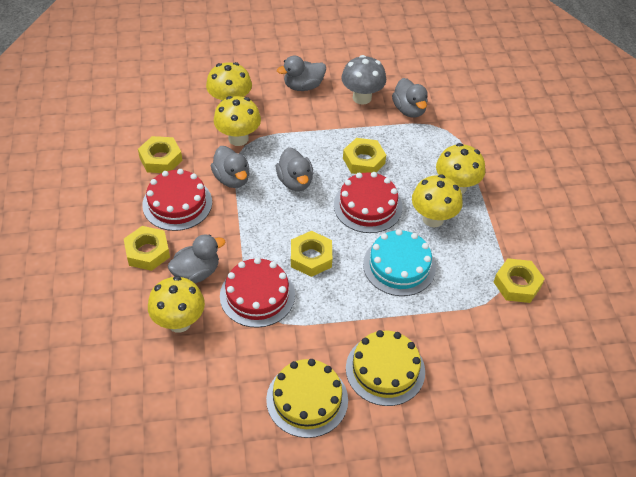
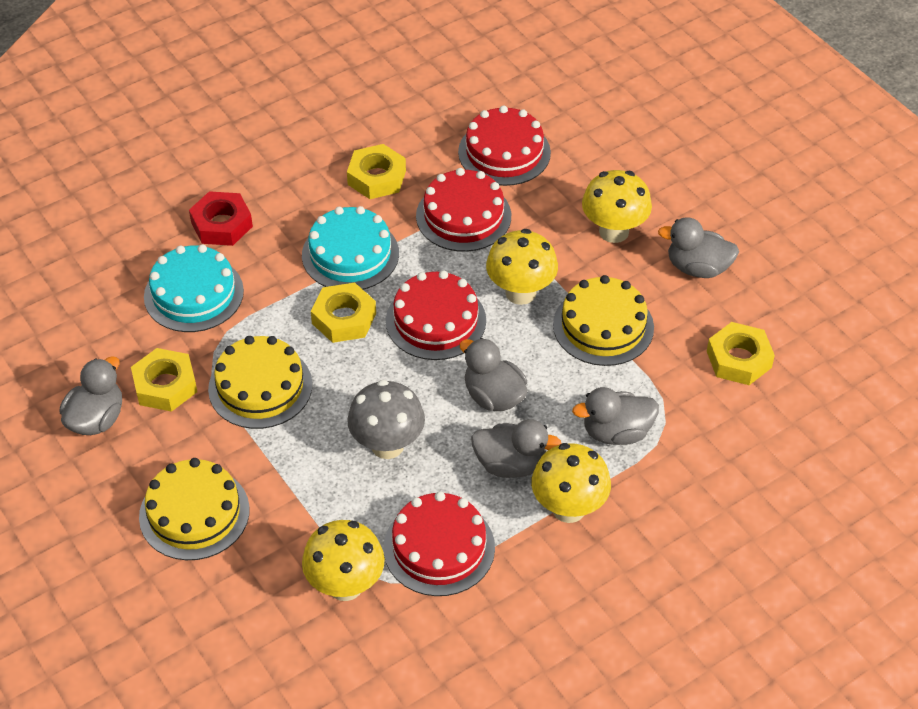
red cake: [142,169,212,231] [220,257,295,328] [334,172,402,233] = 3 -> [384,491,495,596] [386,270,486,360] [416,168,511,252] [458,106,551,186] = 4
red nut: none = 0 -> [189,191,253,246] = 1
turquoise cake: [363,229,436,296] = 1 -> [144,244,244,332] [302,206,399,290] = 2
yellow cake: [266,359,348,438] [346,330,425,406] = 2 -> [139,458,250,560] [208,336,312,429] [553,275,654,366] = 3
yellow mushroom: [148,276,205,333] [206,62,252,102] [214,96,261,146] [412,174,463,228] [436,143,485,194] = 5 -> [302,520,385,601] [486,229,558,305] [531,443,611,523] [582,170,652,243] = 4
yellow nut: [124,226,170,271] [138,136,183,173] [291,231,332,277] [343,138,386,174] [494,258,545,303] = 5 -> [131,348,197,412] [311,283,376,343] [347,144,406,199] [707,322,775,385] = 4

